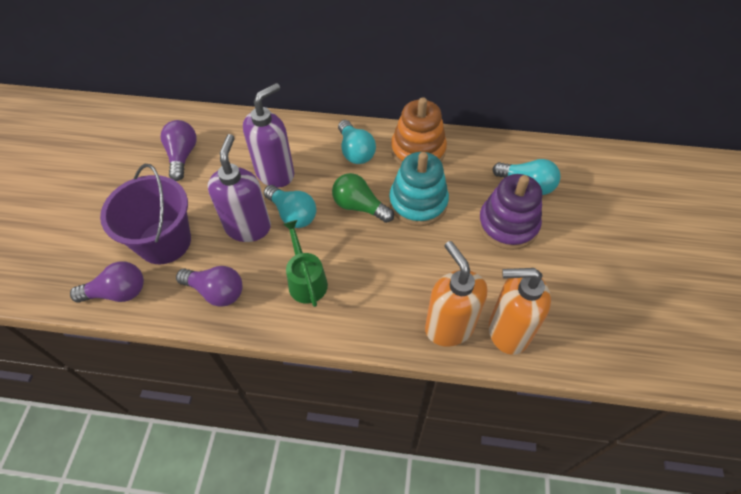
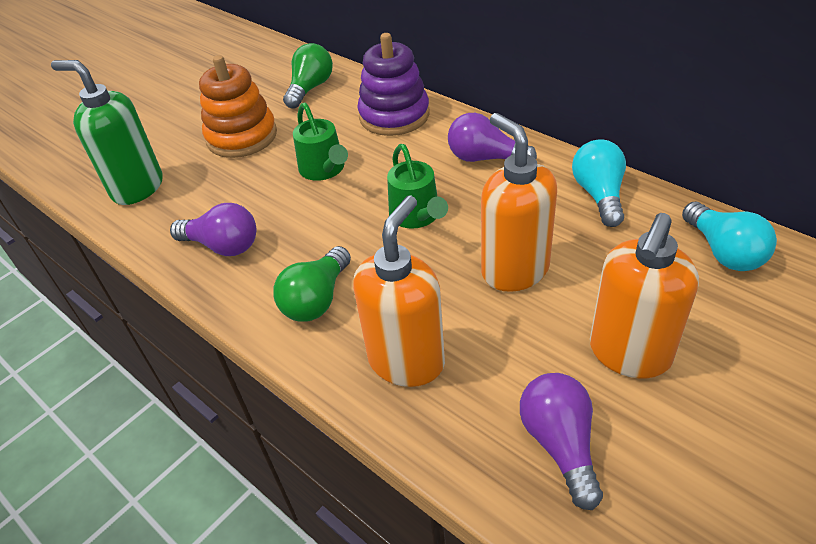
green light bulb: [332,173,394,223] = 1 -> [274,246,351,322] [283,43,333,108] = 2
green soap dispenser: none = 0 -> [51,60,162,205] = 1
green watering can: [283,220,328,307] = 1 -> [293,103,348,181] [387,144,448,229] = 2
orange soap dispenser: [425,241,487,347] [489,268,551,355] = 2 -> [353,196,445,387] [481,113,557,292] [590,213,699,378] = 3
purple bucket: [100,164,191,264] = 1 -> none = 0
purple soap dispenser: [208,134,271,242] [243,83,294,188] = 2 -> none = 0
turquoise light bulb: [264,185,316,228] [338,120,376,164] [492,159,561,195] = 3 -> [572,139,626,227] [682,202,777,271] = 2
turquoise stacking toy: [389,152,449,226] = 1 -> none = 0

